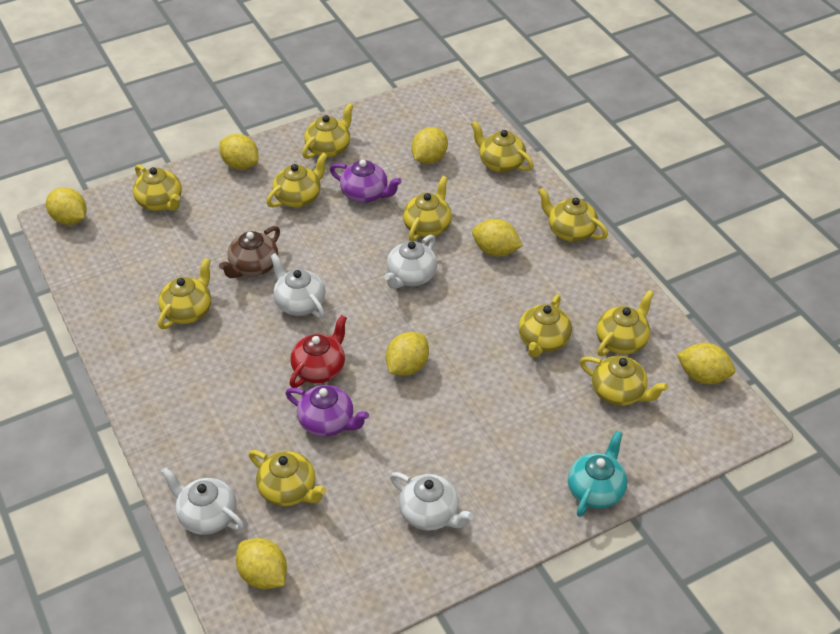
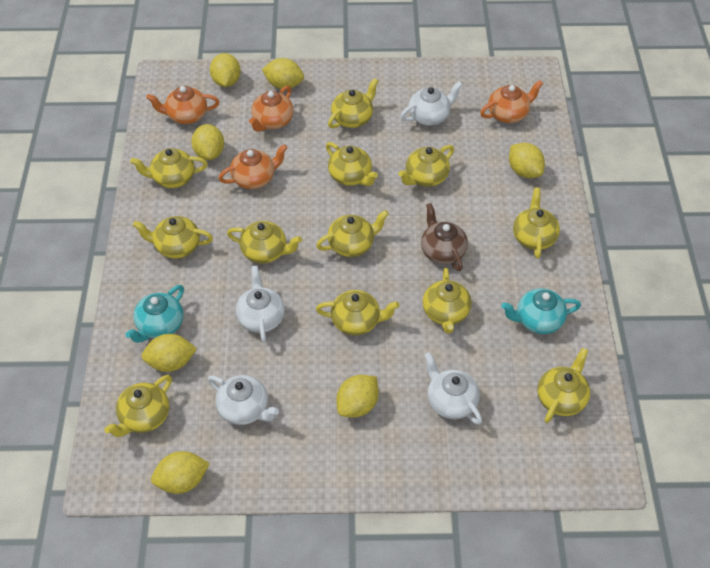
orange teapot: none = 0 -> [146,86,220,124] [218,144,288,189] [249,86,293,132] [480,80,543,123] = 4
purple teapot: [285,385,369,437] [330,160,402,203] = 2 -> none = 0
red teapot: [289,315,347,388] = 1 -> none = 0
turquoise teapot: [568,430,627,517] = 1 -> [125,285,184,343] [501,288,581,334] = 2
yellow teapot: [133,164,182,211] [158,258,211,329] [249,450,327,506] [266,153,328,208] [302,103,354,159] [403,176,452,241] [471,121,533,173] [519,295,572,358] [538,188,608,242] [580,356,668,406] [596,290,654,356] = 11 -> [104,375,172,437] [130,148,208,188] [133,216,213,258] [227,221,302,264] [316,210,389,257] [316,290,399,335] [326,142,378,186] [328,78,378,129] [398,145,454,187] [423,268,472,334] [513,188,560,259] [537,348,590,423] = 12

